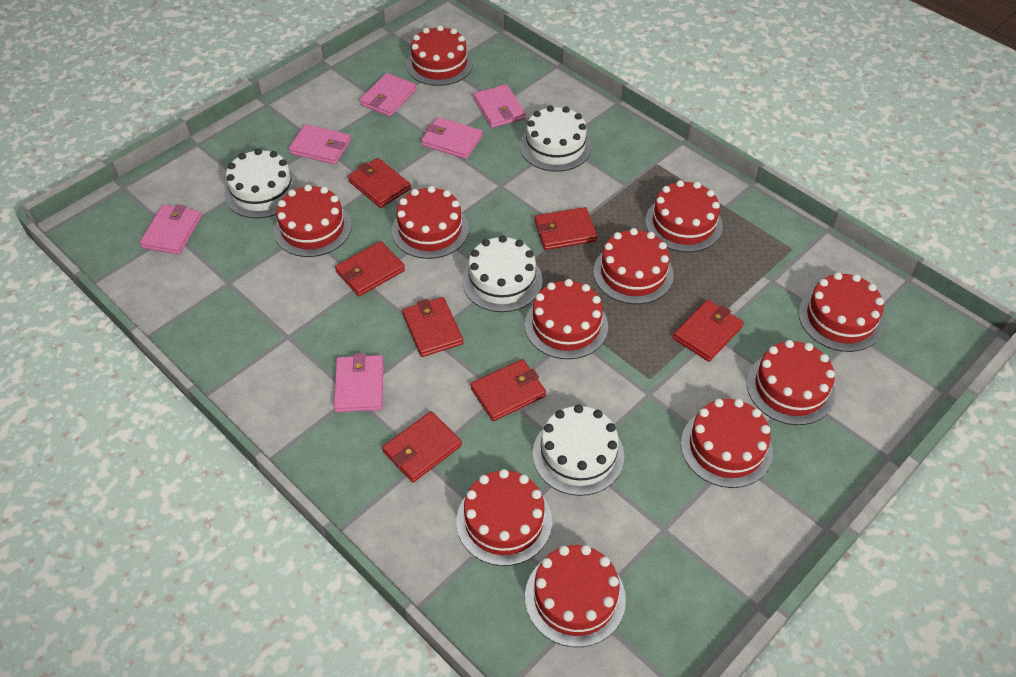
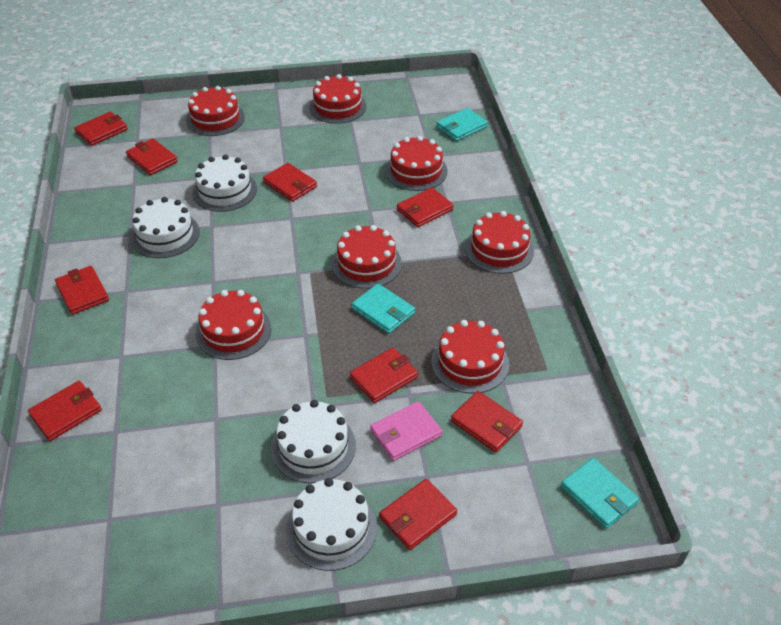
pink wallet: [140,204,202,255] [289,124,351,165] [334,353,384,412] [360,73,417,117] [421,117,483,159] [473,84,526,128] = 6 -> [370,401,442,461] = 1
red cake: [274,185,352,257] [392,186,469,259] [406,25,473,86] [456,469,552,566] [525,279,608,359] [525,545,626,647] [593,228,674,304] [645,180,723,252] [681,399,773,488] [747,340,836,425] [799,272,884,352] = 11 -> [186,86,245,136] [196,290,271,360] [309,74,366,124] [332,225,402,289] [385,136,448,191] [431,320,509,394] [465,211,534,274] = 7
red wallet: [335,241,405,296] [348,158,411,208] [382,411,462,482] [402,297,463,357] [470,359,546,421] [535,207,597,250] [673,300,743,362] = 7 -> [28,381,102,441] [55,266,109,315] [74,112,128,146] [126,138,178,175] [263,163,317,202] [350,347,418,403] [379,479,457,550] [397,187,454,227] [451,391,523,453] = 9
turquoise wallet: none = 0 -> [352,284,415,334] [436,108,488,141] [561,458,639,529] = 3

